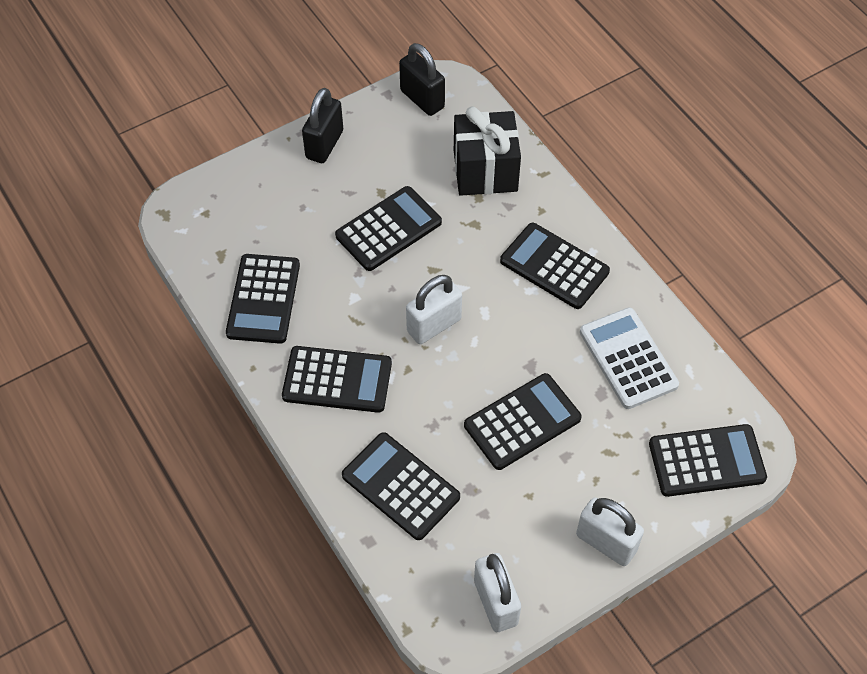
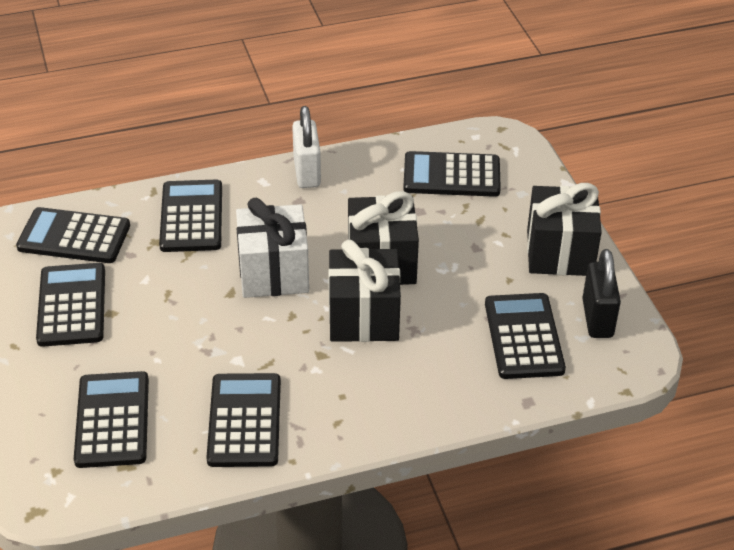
black gift: [454,106,521,196] = 1 -> [328,240,401,342] [348,191,419,285] [527,183,602,276] = 3
black padlock: [302,88,343,163] [399,43,445,116] = 2 -> [582,249,621,338] = 1
white calculator: [580,308,679,409] = 1 -> none = 0
white gift: none = 0 -> [236,198,309,298] = 1
white padlock: [406,275,462,344] [474,553,521,632] [576,497,644,566] = 3 -> [292,106,321,188] = 1

